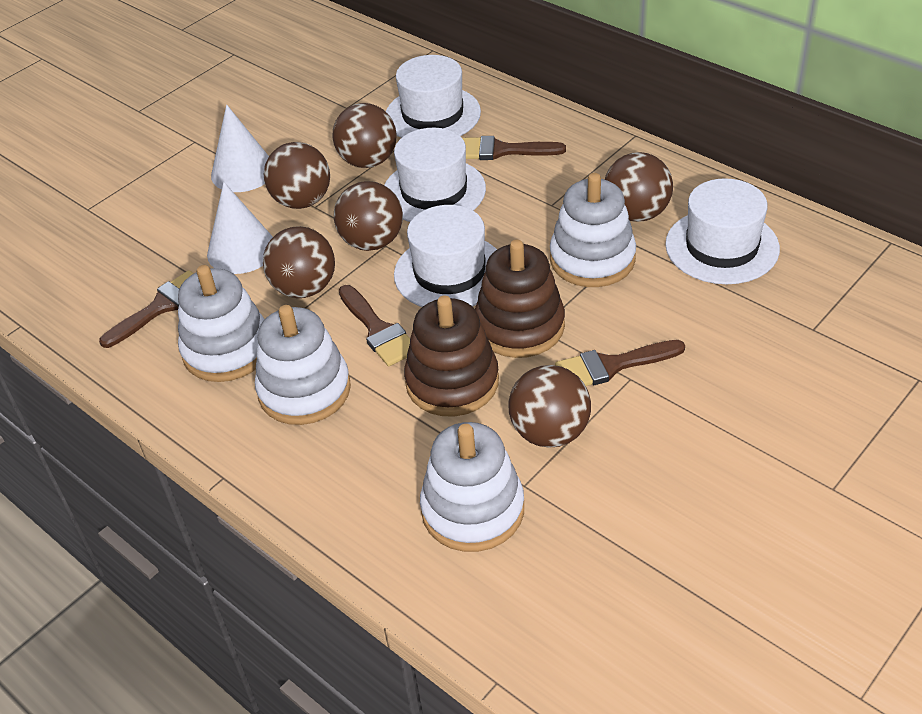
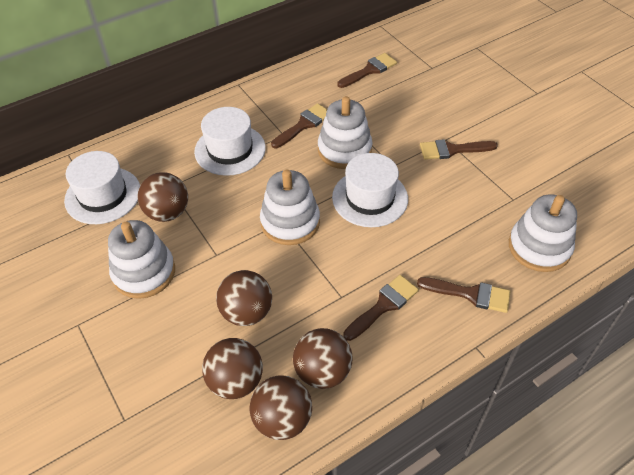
brown ball: [263,226,335,298] [264,142,330,209] [332,103,397,168] [334,181,403,251] [508,365,591,448] [605,152,673,222] = 6 -> [138,172,188,222] [202,338,263,399] [216,270,272,326] [249,375,312,440] [293,328,353,389] = 5
brown brush: [99,270,194,348] [339,285,410,366] [462,136,566,160] [555,340,685,386] = 4 -> [271,103,327,148] [337,53,397,88] [343,275,419,341] [417,277,510,313] [420,139,498,160] = 5
brown stacking toy: [404,296,499,417] [475,240,565,358] = 2 -> none = 0
white cone: [207,182,273,274] [211,105,269,192] = 2 -> none = 0
white hat: [384,128,486,222] [386,55,481,138] [394,205,497,307] [665,178,780,284] = 4 -> [64,151,140,224] [194,107,266,176] [332,153,408,227] = 3

